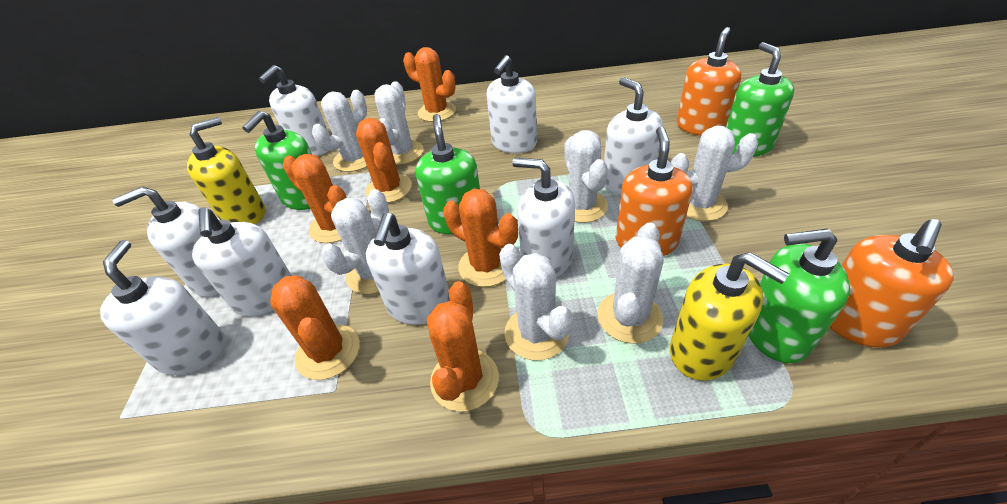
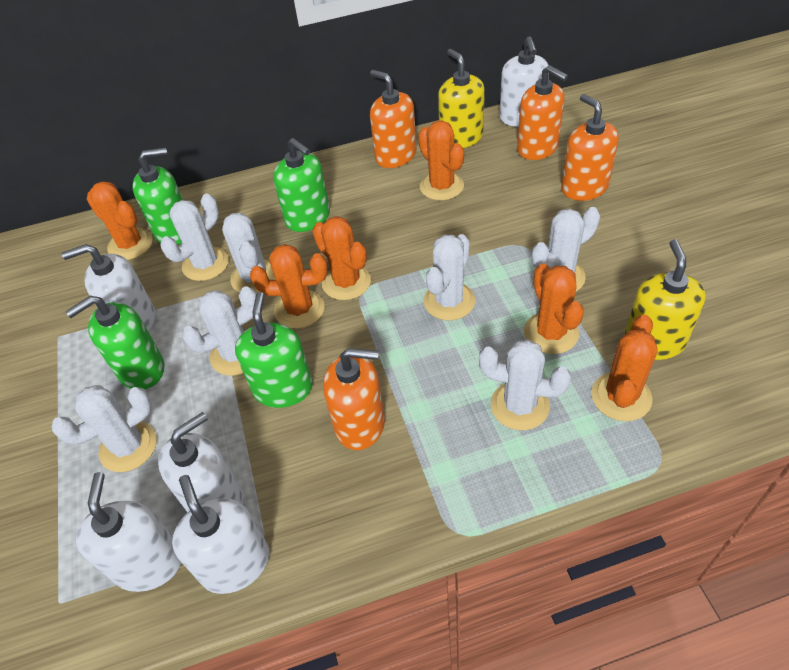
orange soap dispenser: [616,127,693,256] [677,27,741,136] [829,219,954,348] = 3 -> [323,348,385,450] [370,70,417,168] [517,65,568,160] [561,94,619,201] = 4
white soap dispenser: [100,240,226,375] [112,186,219,297] [192,207,292,316] [259,65,330,156] [366,213,450,325] [487,55,537,153] [512,158,575,278] [604,77,663,194] = 8 -> [62,244,155,331] [76,472,182,592] [158,412,243,513] [172,475,269,594] [500,36,549,127] = 5

